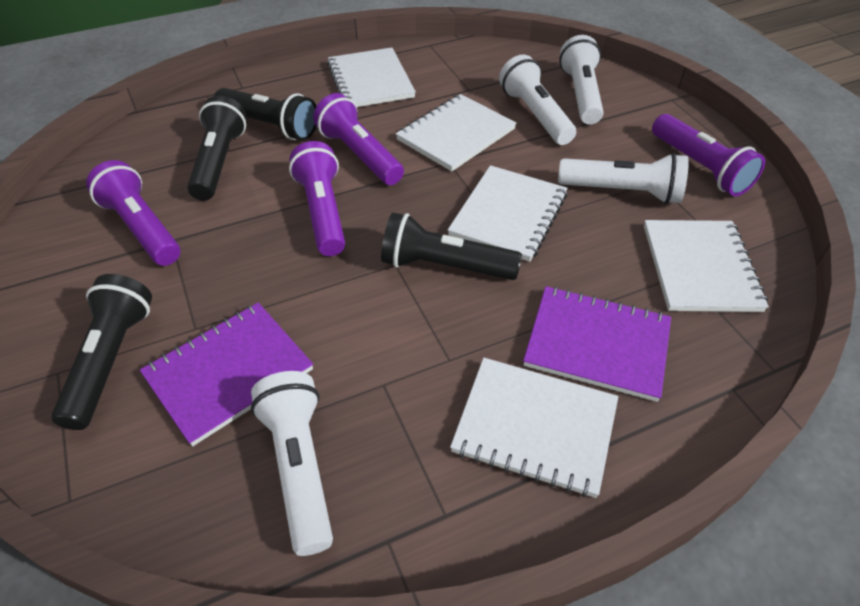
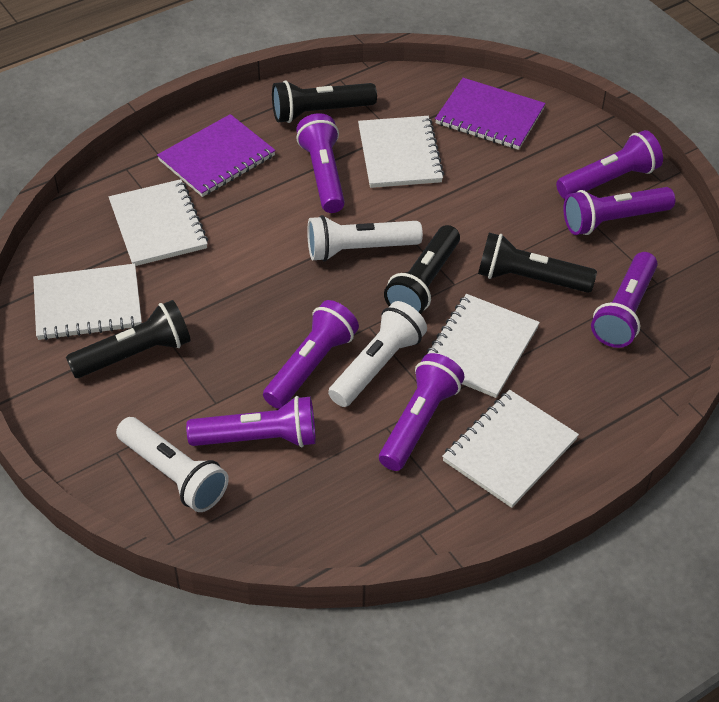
purple flashlight: [86,160,180,266] [289,141,345,256] [313,93,404,185] [652,114,765,196] = 4 -> [186,396,316,447] [263,300,359,409] [296,113,345,213] [379,353,465,471] [556,130,663,199] [563,187,675,235] [591,252,658,348] = 7
white flashlight: [251,371,333,556] [499,54,576,145] [558,153,689,204] [559,35,604,125] = 4 -> [116,417,229,512] [307,215,423,261] [328,301,427,407] = 3

